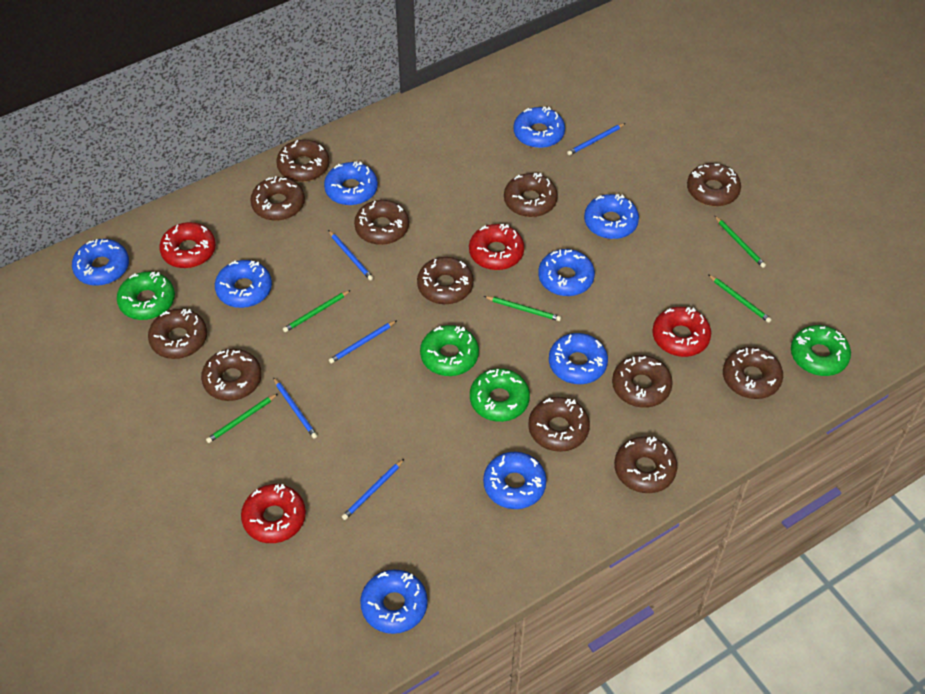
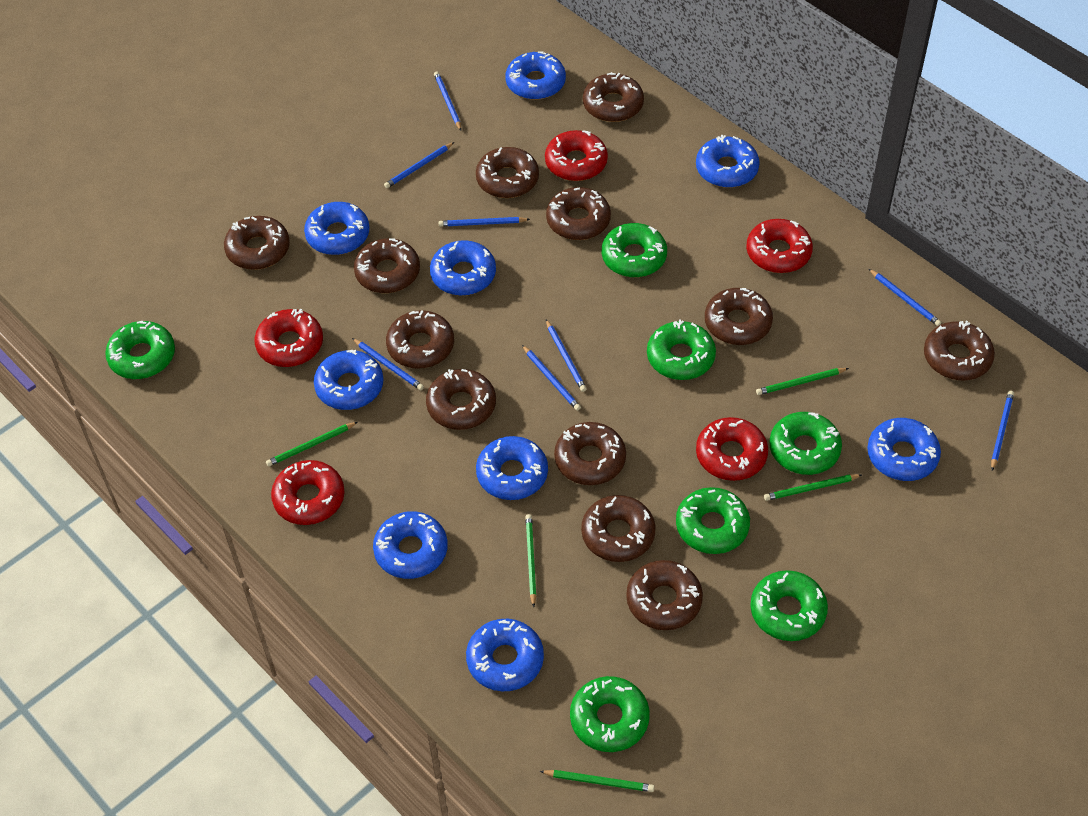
blue pencil: [273,377,317,439] [328,230,373,280] [329,320,397,363] [342,459,404,520] [567,123,625,155] = 5 -> [352,338,424,390] [384,142,454,188] [434,71,461,130] [439,217,530,227] [522,345,581,411] [546,319,587,392] [869,269,941,326] [991,391,1014,471] = 8
green donut: [117,272,175,320] [420,325,479,376] [470,368,530,422] [791,325,851,376] = 4 -> [105,321,175,379] [570,676,650,752] [602,223,667,277] [647,319,716,380] [676,487,750,554] [750,570,828,641] [769,412,842,475] = 7
red donut: [159,222,216,268] [241,484,306,543] [469,224,524,270] [652,307,711,357] = 4 -> [254,309,323,367] [271,460,345,525] [545,130,608,181] [696,417,768,481] [746,219,813,273] = 5

